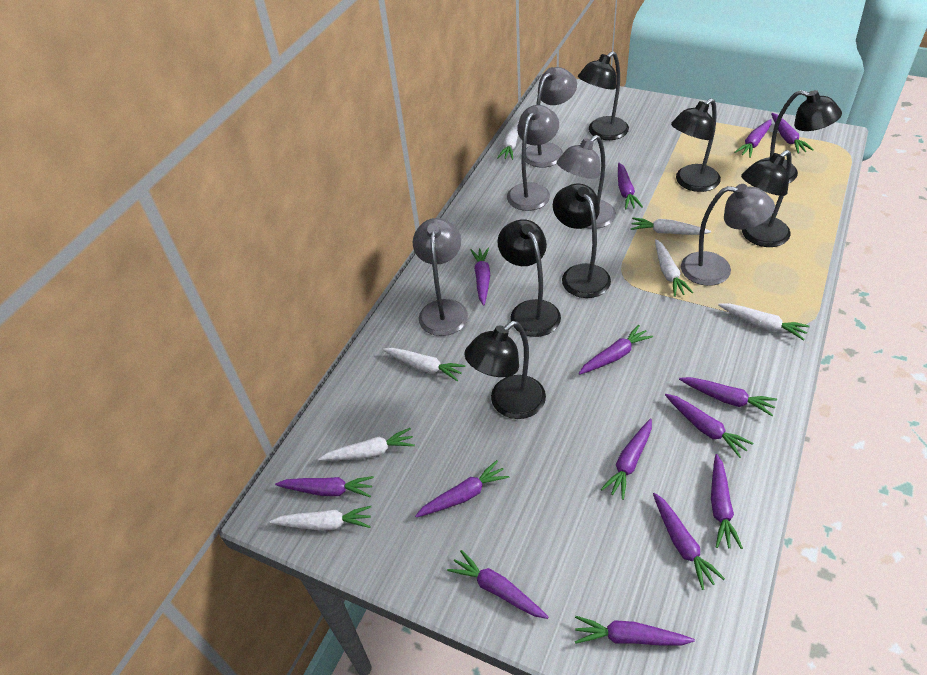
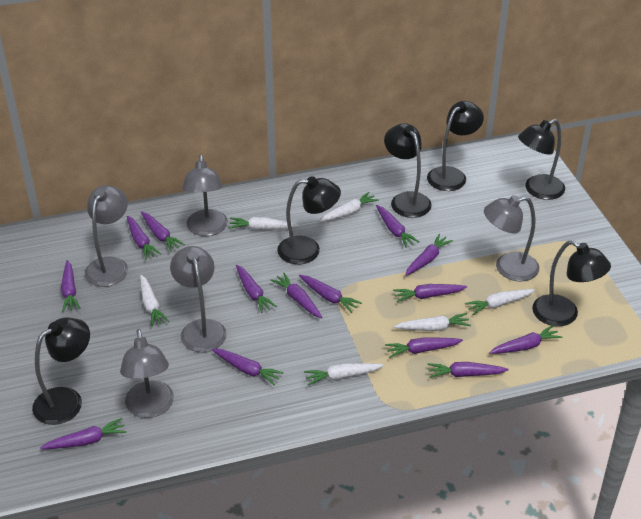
black lamp: [464,321,546,419] [497,219,561,337] [553,184,611,298] [578,51,629,140] [671,98,721,192] [741,150,792,247] [761,90,842,183] = 7 -> [32,317,90,425] [277,176,341,264] [384,123,432,218] [427,101,484,191] [518,119,565,200] [532,240,611,326] = 6
white carrot: [269,506,371,531] [318,428,415,461] [383,348,466,381] [497,119,520,160] [631,217,711,235] [655,239,693,297] [718,303,810,340] = 7 -> [140,275,169,327] [229,217,299,230] [304,363,384,386] [319,192,379,222] [394,313,471,331] [465,289,535,315] = 6

